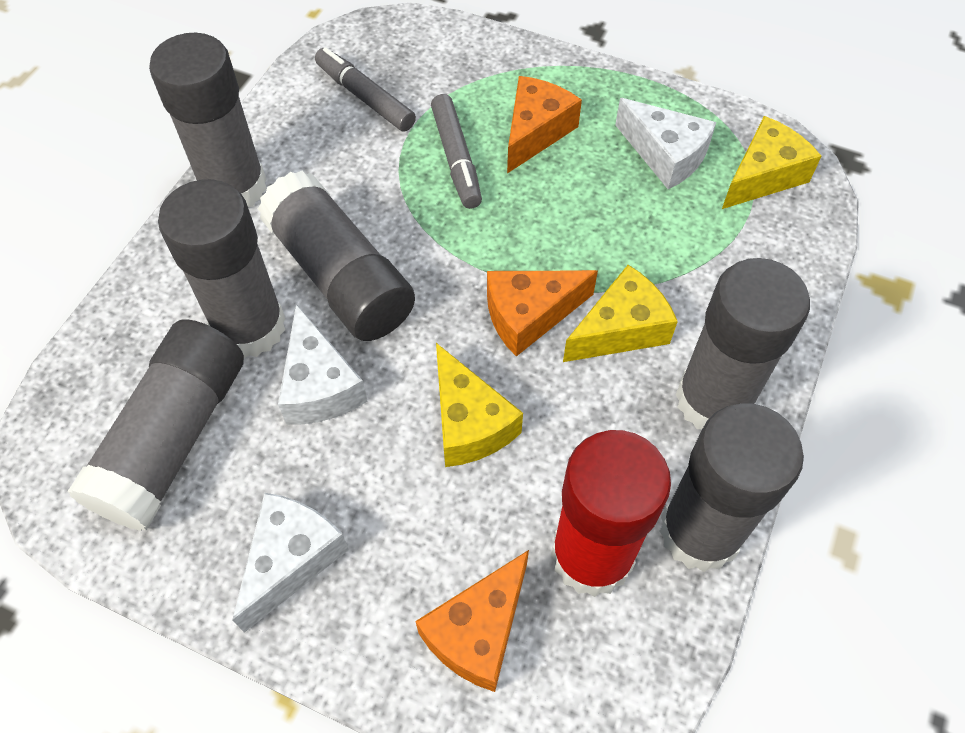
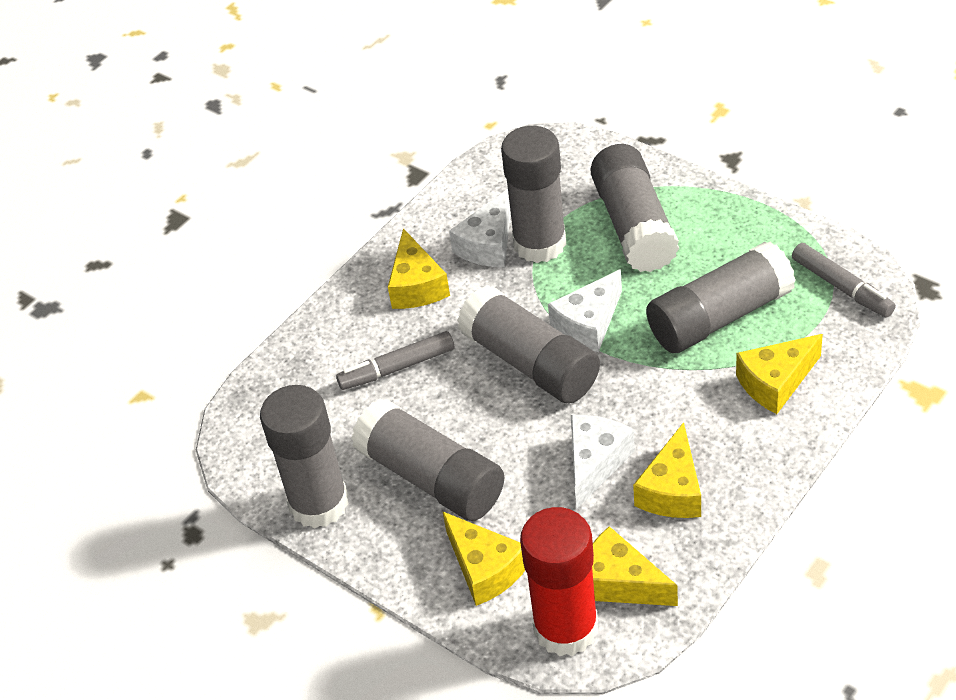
orange cheese: [415,550,529,692] [487,270,598,357] [507,76,582,174] = 3 -> none = 0
yellow cheese: [436,343,523,467] [563,265,678,362] [722,116,821,209] = 3 -> [388,228,450,309] [442,511,525,606] [592,526,678,606] [633,422,701,518] [736,334,823,414] = 5

